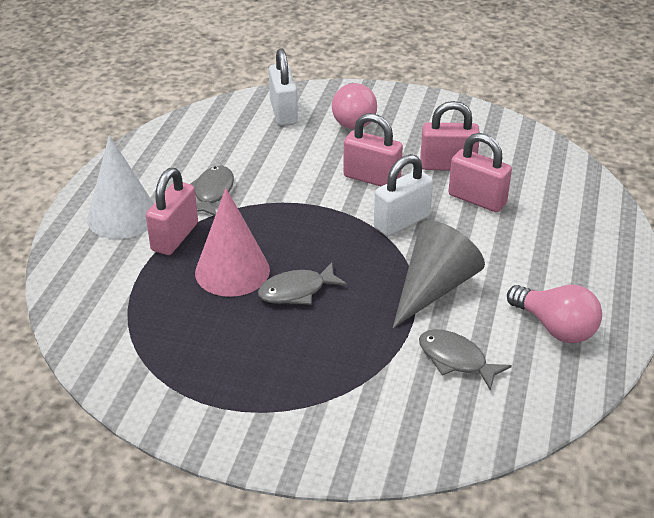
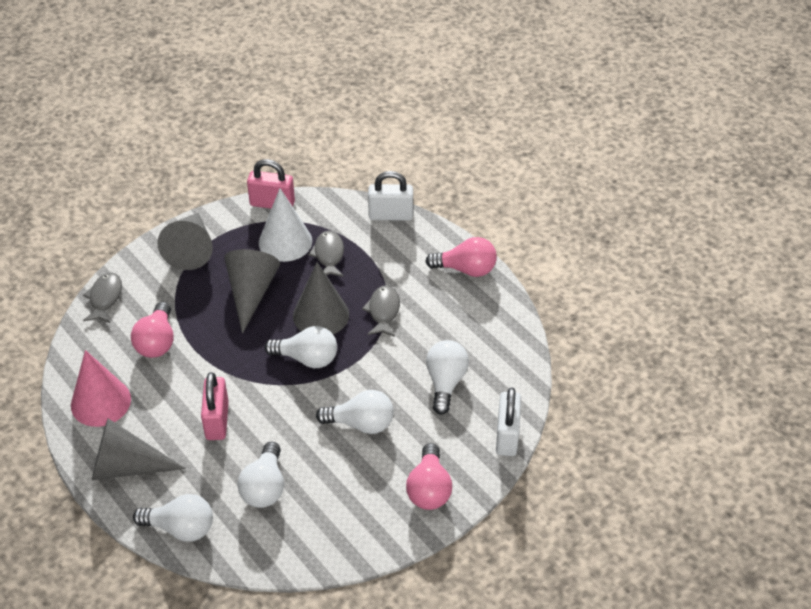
grey cone: [393,220,485,328] = 1 -> [92,419,186,480] [157,213,213,270] [224,249,280,334] [293,262,349,334] = 4
pink light bulb: [332,83,377,129] [507,285,602,343] = 2 -> [131,302,174,358] [406,443,452,510] [425,237,497,277] = 3
pink padlock: [146,168,198,255] [343,113,403,186] [420,101,480,170] [448,133,512,212] = 4 -> [201,372,229,440] [247,159,295,209] = 2
white light bulb: none = 0 -> [133,494,213,542] [237,442,284,508] [264,326,337,368] [316,390,394,434] [426,340,469,415] = 5

